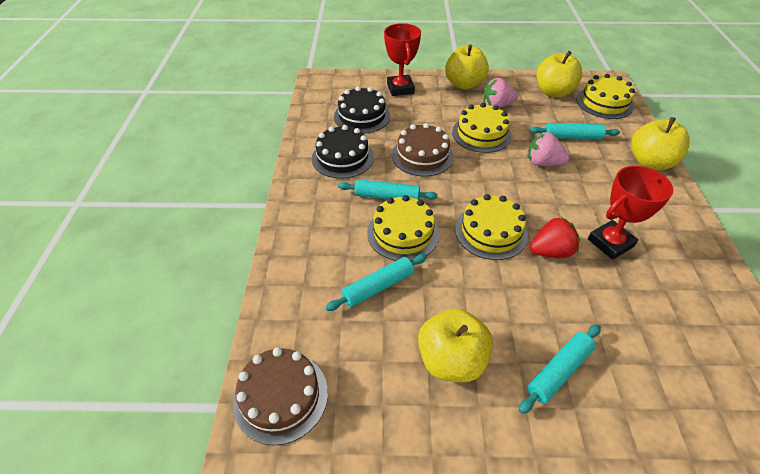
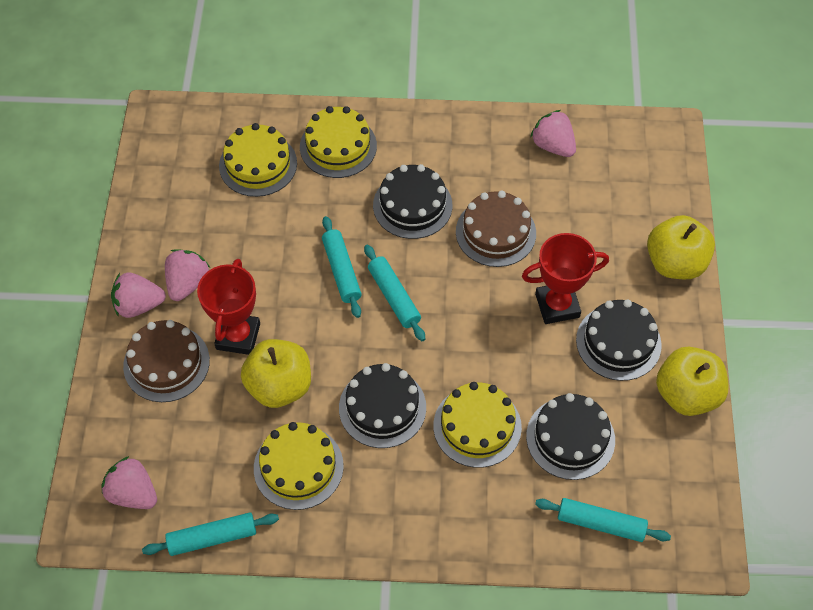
black cake: [312,125,374,179] [334,86,390,134] = 2 -> [339,363,426,448] [373,164,452,239] [526,393,615,480] [576,299,662,381] = 4
pink strawberry: [483,78,518,108] [528,132,569,166] = 2 -> [101,456,157,509] [111,273,166,318] [165,249,210,301] [531,110,576,157] = 4
red strawberry: [529,217,580,258] = 1 -> none = 0
yellow apple: [418,308,493,382] [445,44,489,90] [536,51,583,98] [631,117,690,170] = 4 -> [241,339,311,408] [647,215,715,279] [656,347,728,416] = 3

